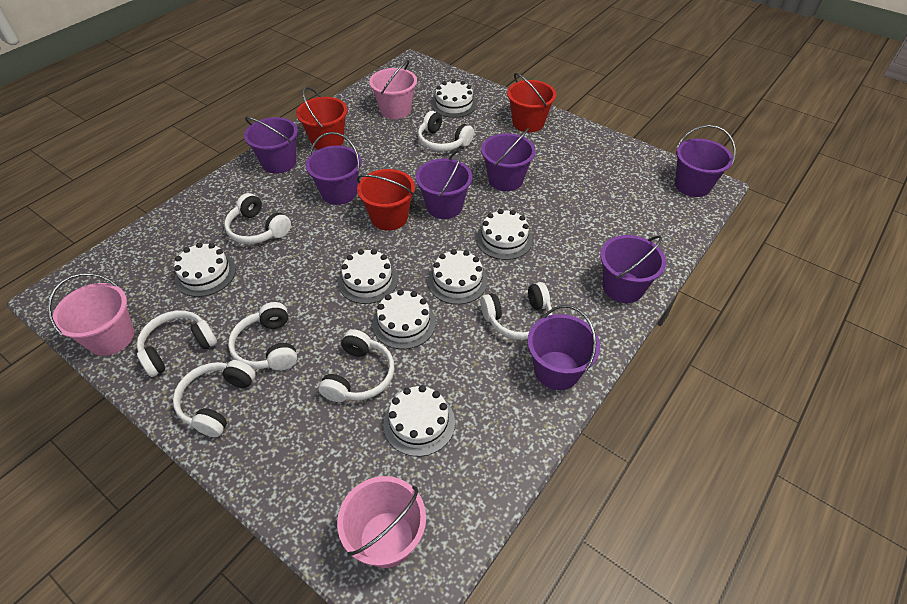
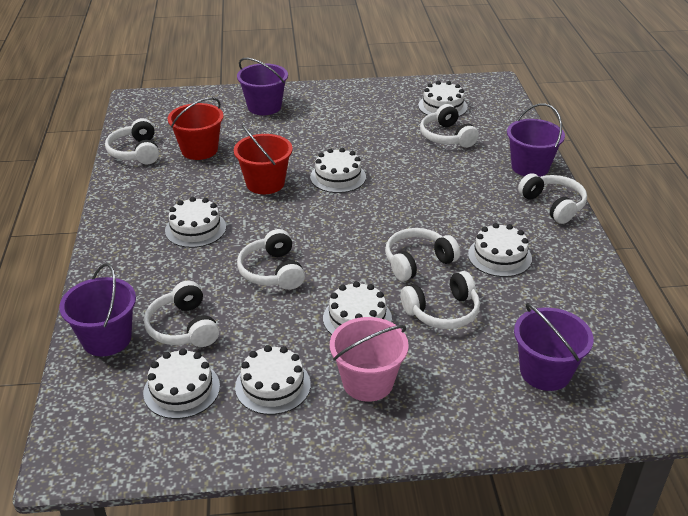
pink bucket: [48,273,134,356] [337,476,426,568] [369,60,417,119] = 3 -> [330,317,409,402] = 1
purple bucket: [244,116,298,174] [305,132,361,205] [416,150,472,219] [481,128,535,191] [527,305,600,390] [600,235,666,303] [675,125,736,197] = 7 -> [59,263,136,357] [237,58,288,115] [507,104,565,177] [514,303,593,391] = 4
red bucket: [296,87,347,150] [357,169,415,231] [507,73,556,133] = 3 -> [168,97,224,160] [234,125,293,194] = 2

